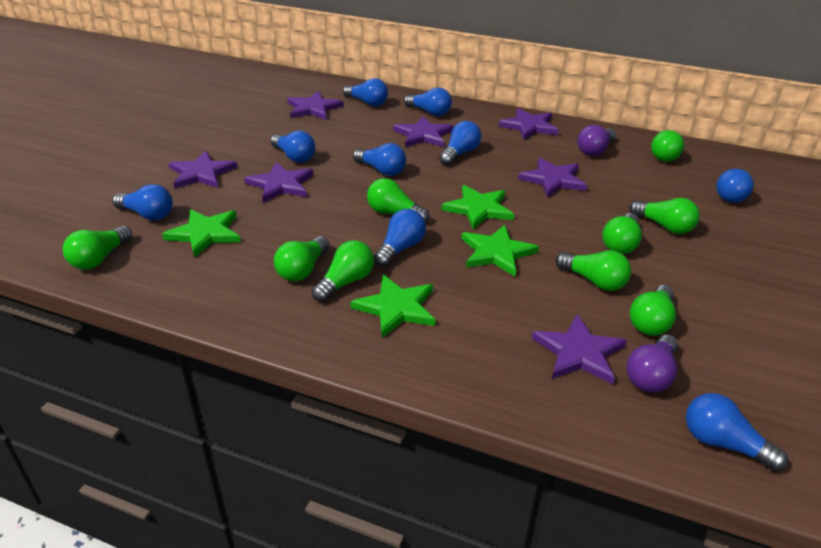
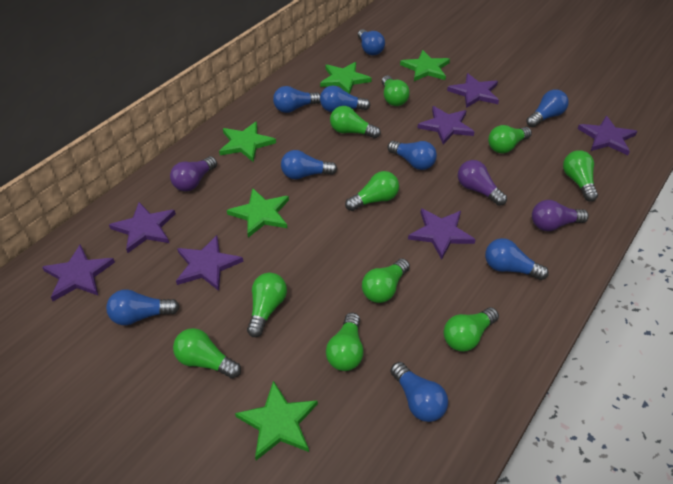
green light bulb: [63,226,132,269] [274,236,330,281] [312,240,374,302] [367,178,430,223] [556,250,631,291] [602,213,642,254] [629,198,700,234] [630,285,676,336] [651,130,684,162] = 9 -> [173,328,241,379] [247,273,287,337] [326,313,364,371] [330,106,381,139] [345,171,399,211] [362,258,410,303] [382,76,410,106] [444,307,499,352] [488,125,532,153] [563,150,598,202] = 10
green star: [162,209,241,258] [350,275,436,338] [441,185,514,229] [461,225,539,276] = 4 -> [219,121,276,162] [227,188,289,238] [235,381,318,460] [320,62,372,94] [400,50,450,81] = 5
purple light bulb: [578,125,616,156] [627,335,678,393] = 2 -> [170,156,217,191] [458,160,507,206] [532,200,589,231] = 3

